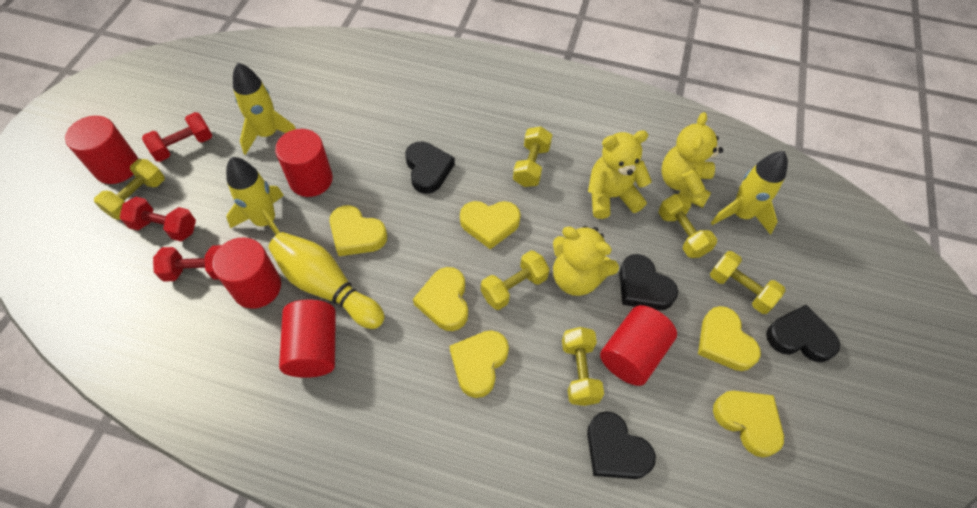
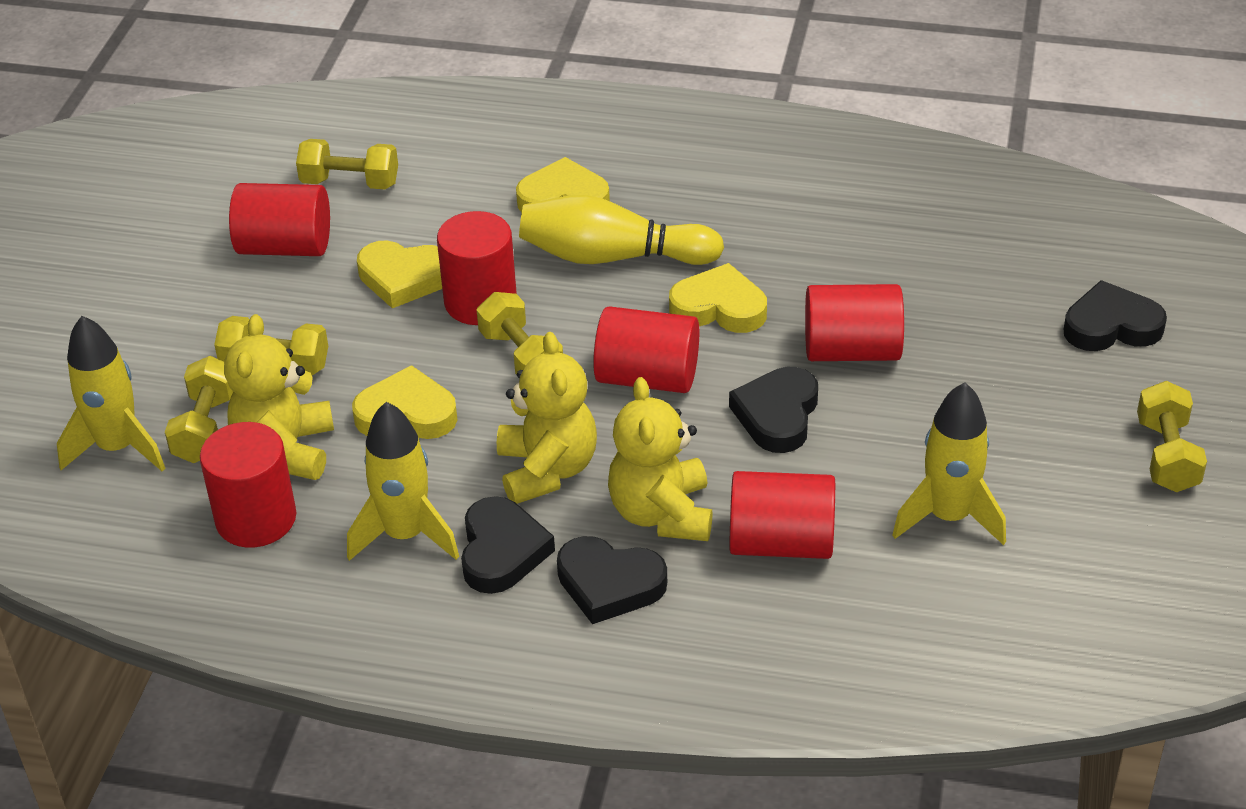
red cylinder: [65,116,138,184] [212,238,281,309] [275,129,333,197] [279,300,336,378] [600,305,677,386] = 5 -> [200,422,296,548] [229,183,330,256] [437,211,517,325] [593,306,699,393] [730,471,835,559] [805,284,904,361] = 6
red dumbbell: [120,197,196,241] [142,112,212,162] [153,245,222,282] = 3 -> none = 0
yellow dumbbell: [94,159,165,220] [481,250,550,310] [513,126,552,187] [562,327,604,406] [658,194,717,258] [710,251,786,314] = 6 -> [165,356,234,463] [214,316,328,375] [296,139,398,189] [477,292,563,375] [1137,381,1207,492] = 5
yellow heart: [329,205,387,256] [413,267,468,331] [450,330,509,398] [460,201,521,249] [698,306,761,371] [713,391,784,457] = 6 -> [352,365,457,439] [357,240,442,308] [516,157,610,212] [669,263,767,333] = 4

